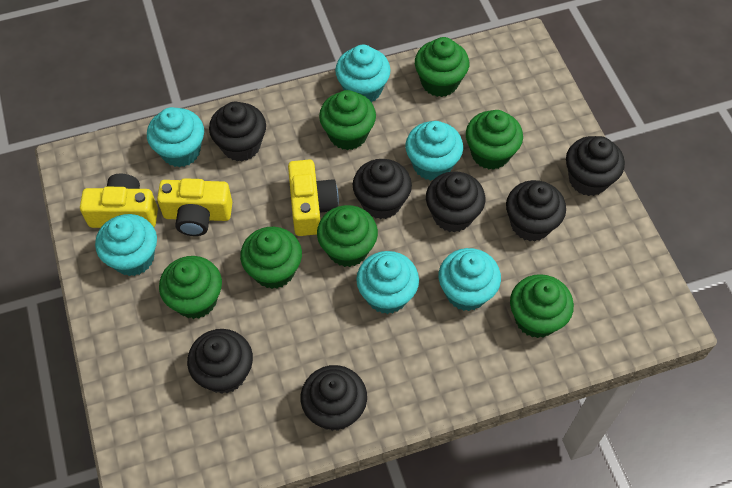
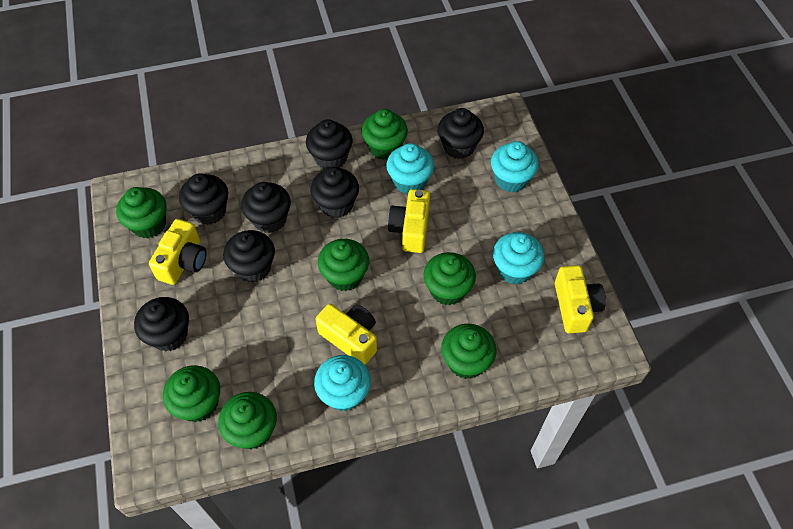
turquoise cupcake: [95,214,157,276] [147,107,204,167] [335,45,391,103] [356,251,419,314] [405,121,463,181] [439,248,501,311] = 6 -> [314,355,371,411] [386,143,434,195] [491,141,539,192] [493,232,544,285] = 4
yellow camera: [80,173,158,228] [157,178,232,236] [288,160,339,236] = 3 -> [149,219,207,285] [315,304,377,365] [388,189,430,253] [555,265,606,333] = 4

